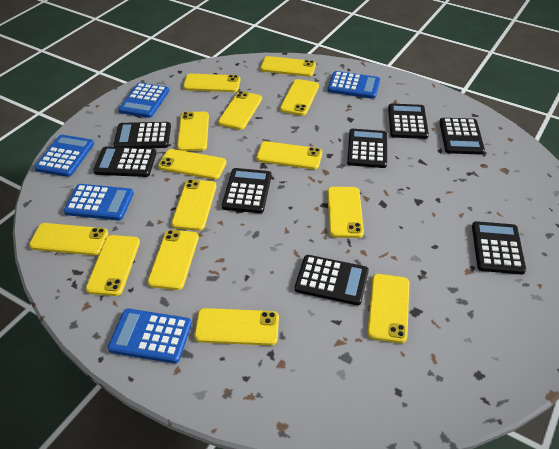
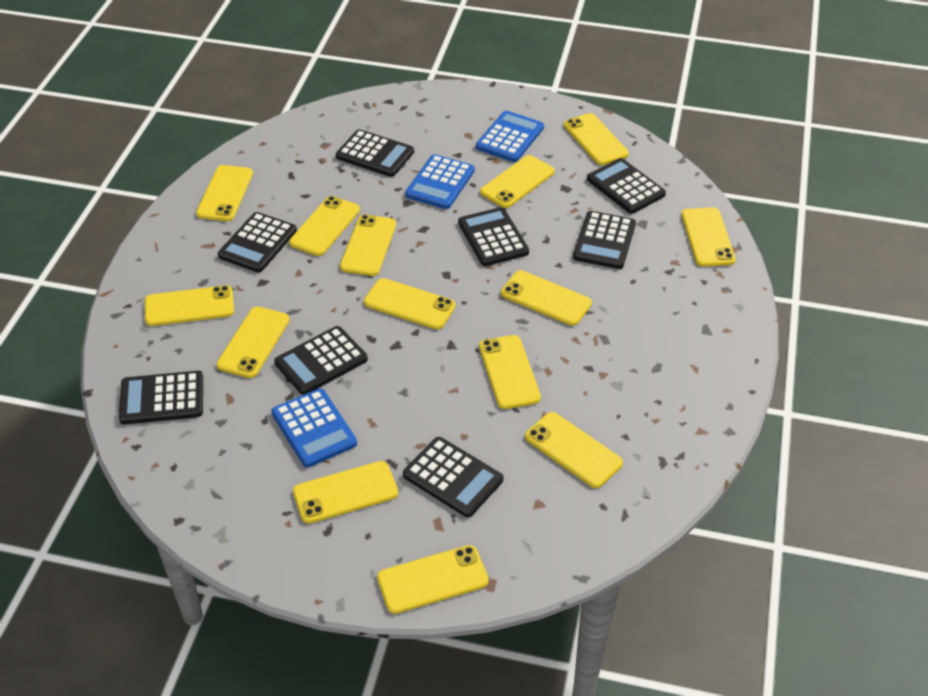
blue calculator: [34,135,94,177] [64,184,134,221] [108,309,192,364] [118,83,169,118] [328,71,380,99] = 5 -> [271,388,357,468] [405,154,475,209] [476,111,544,162] = 3

